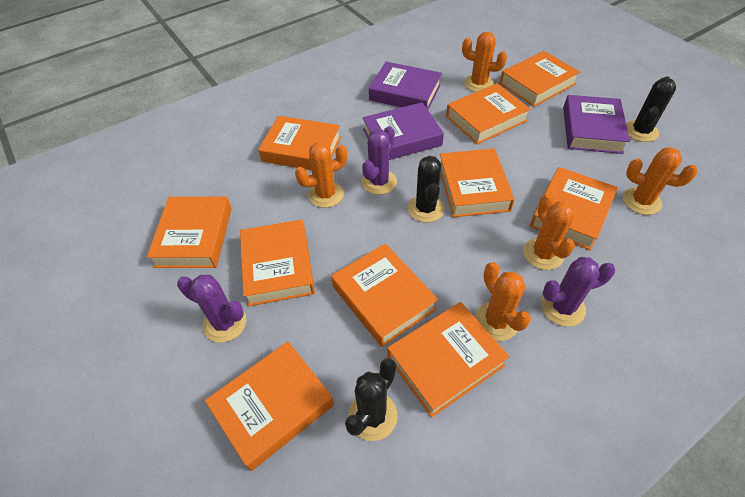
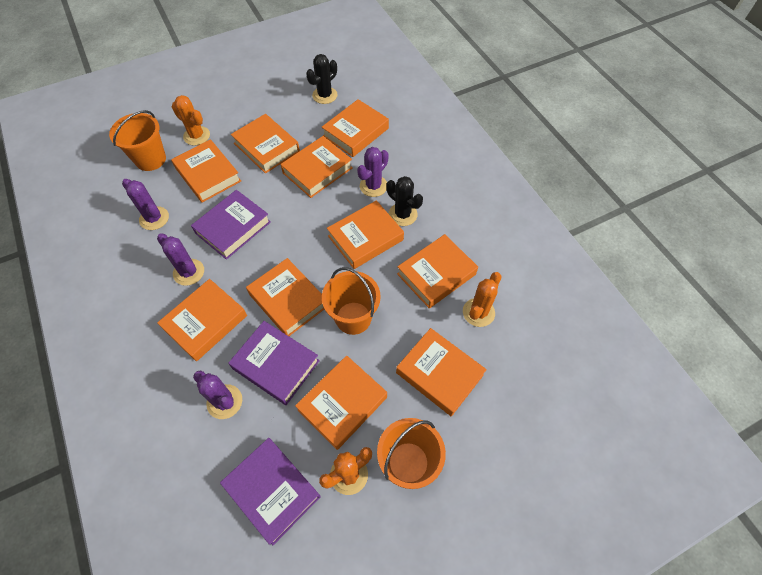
black cactus: [345,358,398,441] [408,156,445,222] [626,76,676,142] = 3 -> [306,54,338,104] [386,176,423,226] = 2
orange bucket: none = 0 -> [109,110,166,171] [322,267,381,335] [377,418,446,489] = 3
orange cactus: [295,142,348,208] [462,32,507,92] [475,262,531,341] [523,194,575,270] [623,147,697,215] = 5 -> [172,95,210,145] [319,447,372,495] [463,272,502,327] = 3
purple cactus: [177,275,246,342] [362,126,397,195] [541,257,615,327] = 3 -> [122,179,169,230] [157,233,204,286] [193,370,242,419] [357,147,389,197] = 4

